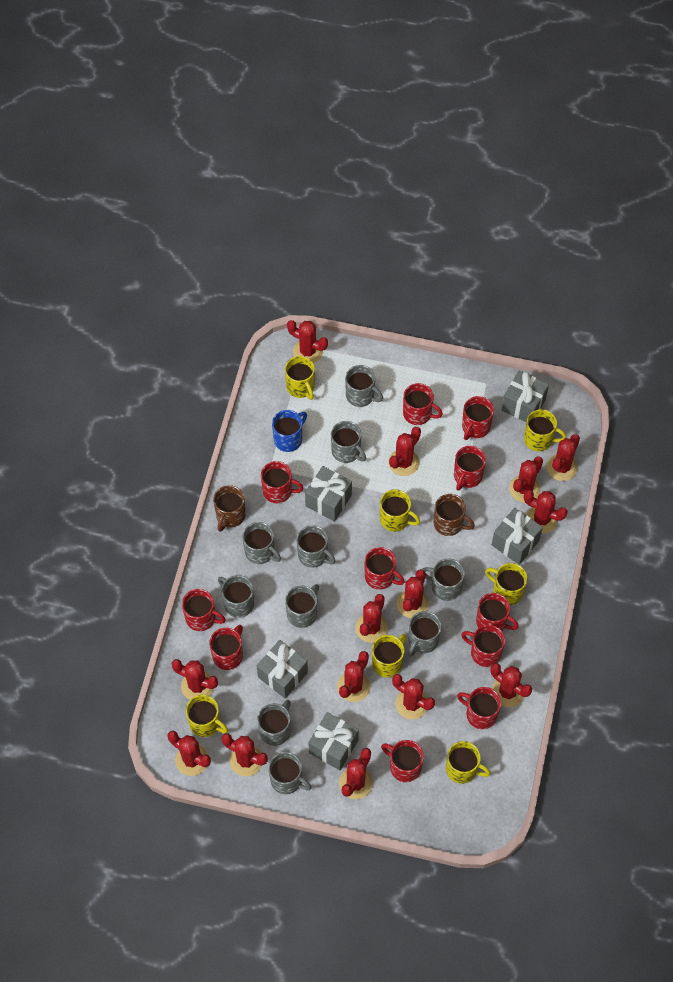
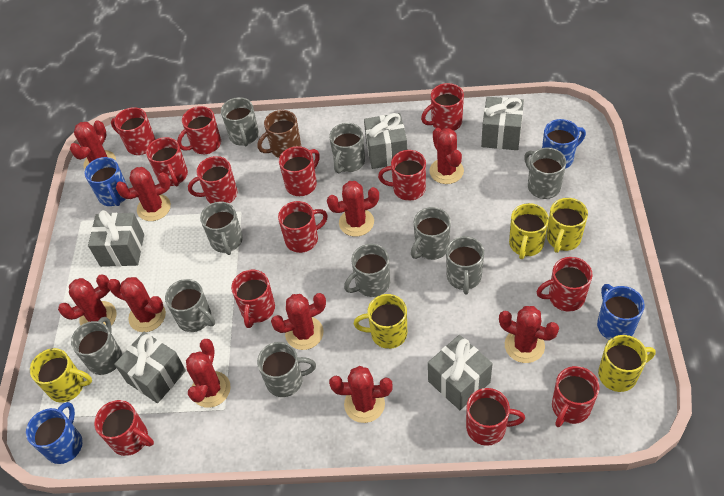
blue mug: [272,410,307,452] = 1 -> [26,402,83,464] [84,157,128,206] [542,119,586,169] [597,284,645,340] = 4
brown mug: [213,485,245,532] [434,494,475,536] = 2 -> [258,110,301,158] = 1
red cactus: [168,730,211,776] [172,659,218,700] [221,733,268,776] [287,320,328,363] [337,651,370,702] [339,748,373,799] [355,594,388,643] [389,427,421,476] [392,674,435,719] [397,569,429,618] [491,663,532,708] [509,457,543,503] [524,490,568,533] [547,434,580,481] = 14 -> [58,275,117,326] [70,120,116,169] [108,277,166,332] [116,167,171,221] [186,339,231,408] [271,293,326,350] [327,181,379,237] [329,366,393,423] [430,128,464,184] [499,306,559,363] = 10
red mug: [182,589,225,631] [209,625,243,670] [261,461,303,503] [364,547,405,590] [381,740,424,782] [403,383,443,425] [454,446,486,491] [457,687,501,729] [461,625,505,667] [462,396,494,440] [476,593,519,631] = 11 -> [94,400,154,456] [111,107,156,155] [146,137,188,186] [177,106,221,154] [188,156,237,204] [231,270,275,328] [278,201,328,253] [279,146,320,196] [378,150,426,201] [421,83,464,131] [466,388,525,446] [537,257,592,312] [552,366,600,427] = 13
yellow mug: [186,695,228,737] [285,356,315,400] [372,634,406,677] [380,489,420,532] [446,741,491,784] [485,563,527,605] [524,409,567,451] = 7 -> [30,348,92,402] [354,294,407,349] [509,203,549,259] [547,198,588,253] [598,335,656,392] = 5

